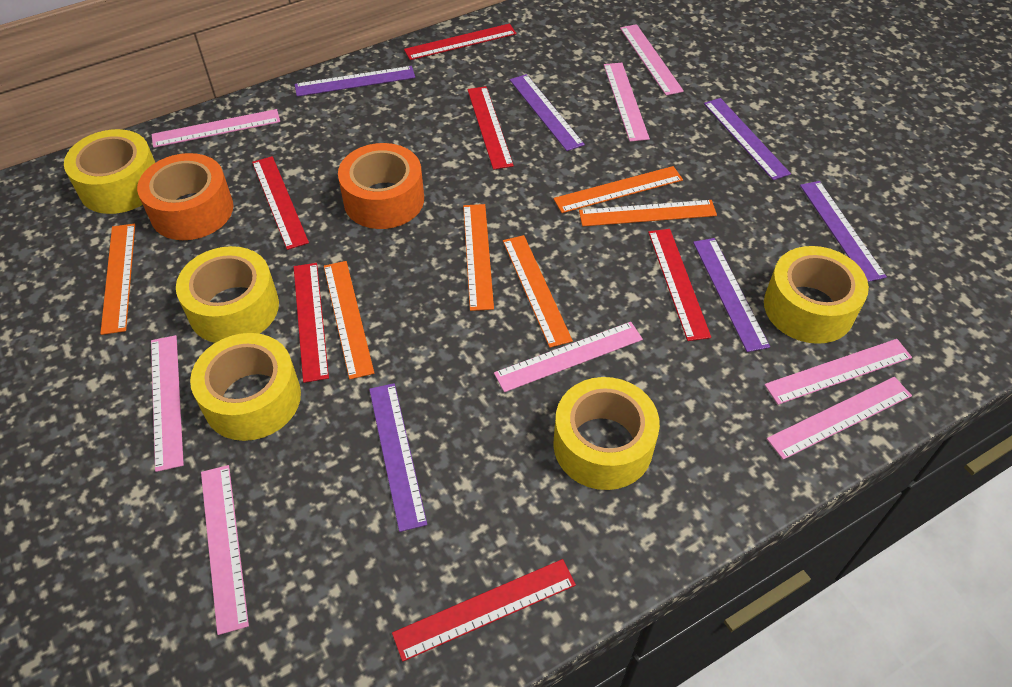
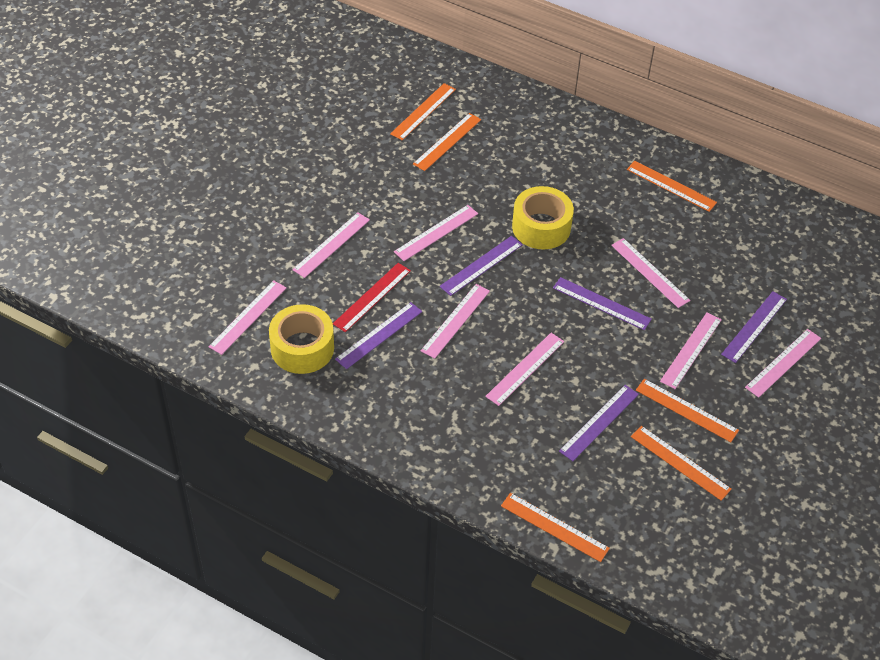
orange tape: [137,153,233,240] [338,143,424,229] = 2 -> none = 0
purple ruler: [295,66,415,97] [369,383,427,532] [510,74,585,151] [693,238,770,352] [704,98,791,180] [800,181,887,282] = 6 -> [335,302,422,369] [440,236,523,296] [553,277,652,330] [559,385,639,461] [721,291,787,363] = 5
red ruler: [252,156,309,250] [294,263,329,383] [392,559,576,662] [404,23,517,60] [467,86,514,170] [648,229,711,341] = 6 -> [333,263,411,332] = 1
yellow tape: [64,129,155,214] [176,246,279,343] [190,333,301,441] [553,377,660,490] [764,246,869,344] = 5 -> [269,304,334,374] [512,186,574,249] = 2

